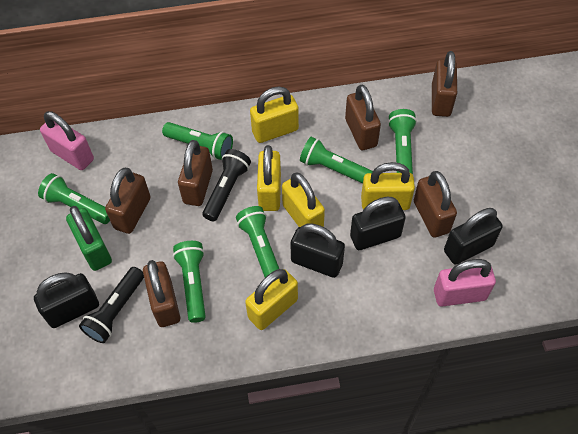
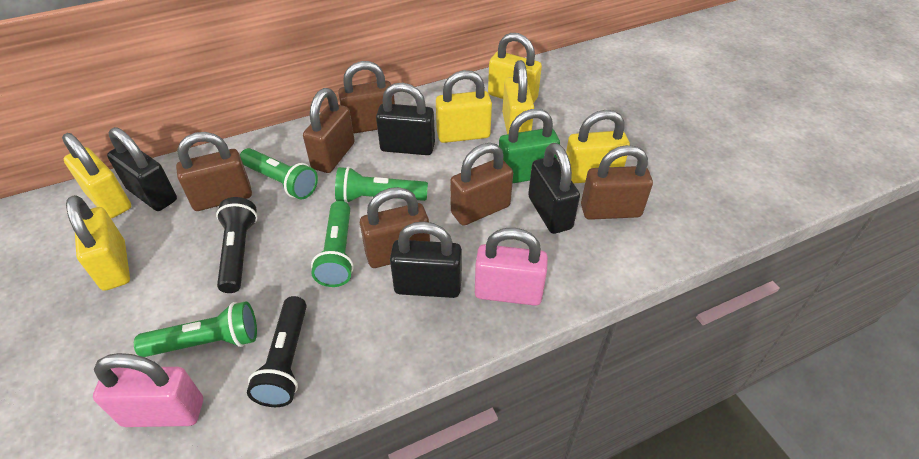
green flashlight: [38,173,110,224] [162,122,233,160] [173,241,206,323] [236,206,279,278] [300,137,373,183] [388,109,417,174] = 6 -> [134,301,257,357] [240,148,318,200] [311,201,354,287] [335,166,428,203] = 4
yellow padlock: [245,269,298,330] [250,87,299,143] [257,145,281,211] [282,172,325,227] [361,162,415,210] = 5 -> [62,133,131,218] [66,195,130,291] [436,70,492,143] [488,33,542,103] [502,60,534,134] [566,110,630,183] = 6

